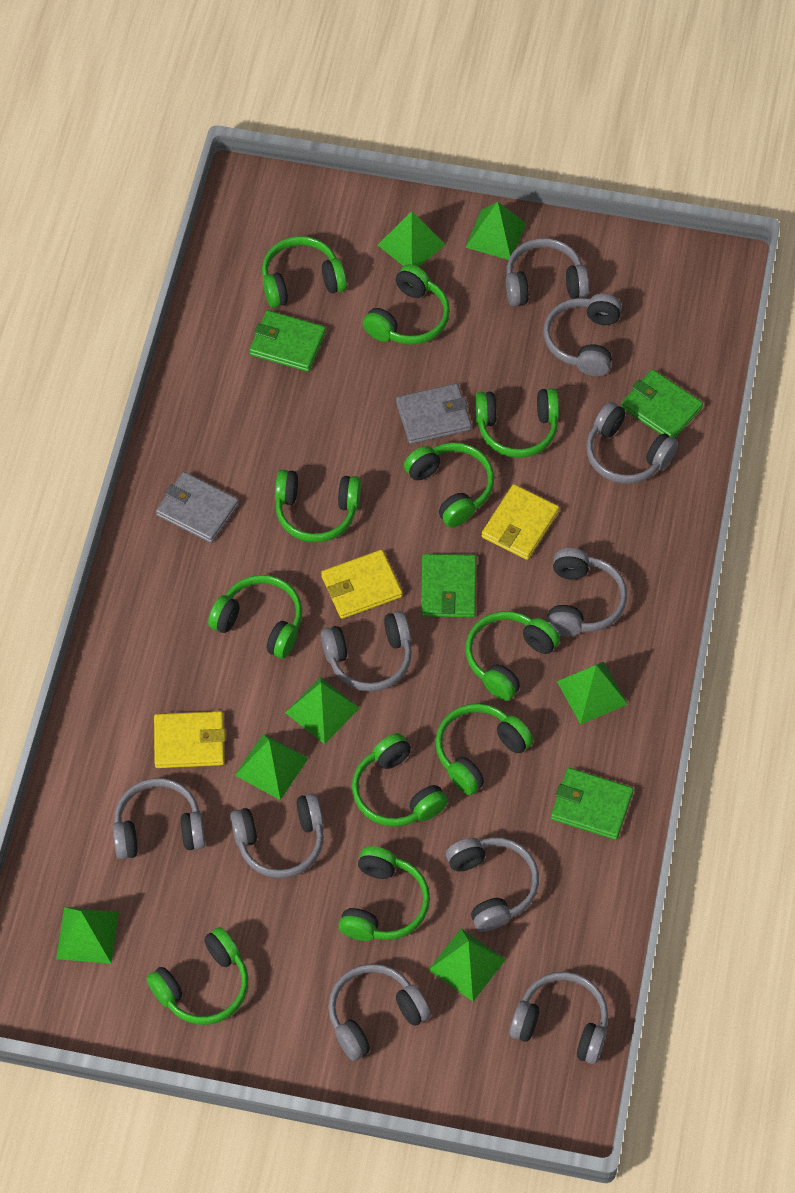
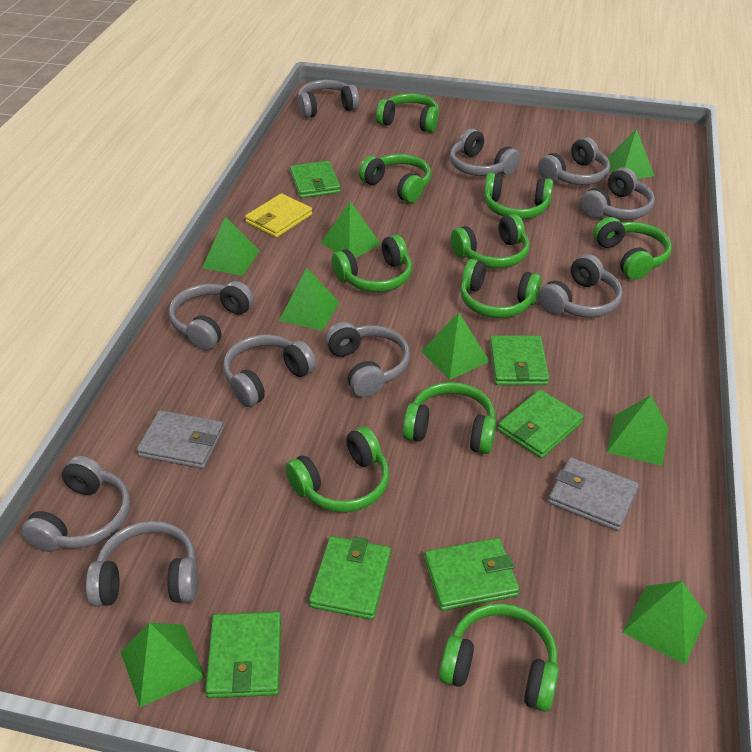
green headphones: [146,927,249,1025] [208,575,302,659] [262,236,347,308] [275,469,361,542] [338,846,430,941] [352,733,448,827] [362,264,450,345] [404,442,494,527] [435,703,533,795] [466,611,560,701] [475,388,559,458] = 11 -> [286,427,389,512] [332,234,412,292] [359,154,431,203] [376,93,439,133] [403,382,496,454] [439,603,559,712] [451,214,530,268] [460,259,542,318] [484,173,553,219] [593,217,672,280] = 10
green pyramid: [56,907,119,964] [235,734,308,800] [285,677,360,744] [378,211,446,267] [428,928,506,1001] [466,202,526,260] [557,662,628,725] = 7 -> [121,622,206,707] [202,216,259,276] [279,268,340,331] [321,202,381,258] [421,312,490,380] [607,129,655,179] [607,395,668,466] [622,581,707,665] = 8
green wallet: [249,310,326,372] [421,554,476,618] [551,768,634,840] [621,369,703,438] = 4 -> [205,612,281,698] [290,161,341,198] [309,536,391,620] [424,538,519,611] [490,335,549,385] [498,389,583,458] = 6
yellow wallet: [154,711,225,768] [321,550,402,619] [482,484,559,560] = 3 -> [245,193,312,238] = 1

